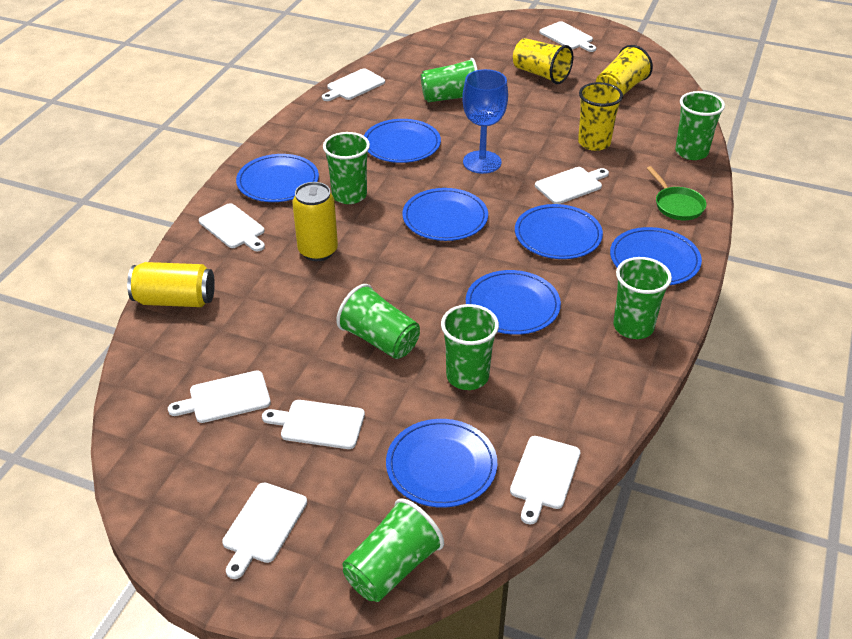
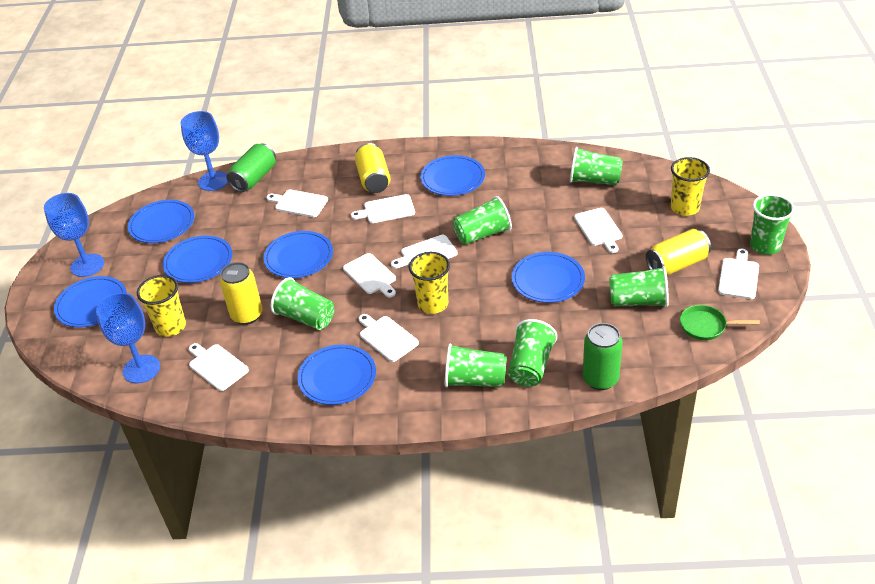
blue goblet: [462,69,508,174] = 1 -> [44,193,104,277] [96,293,160,383] [181,111,228,191] = 3
green can: none = 0 -> [226,143,276,192] [583,323,623,390] = 2
yellow can: [127,262,215,307] [292,182,338,261] = 2 -> [220,262,263,325] [355,143,390,193] [646,229,711,275] = 3

